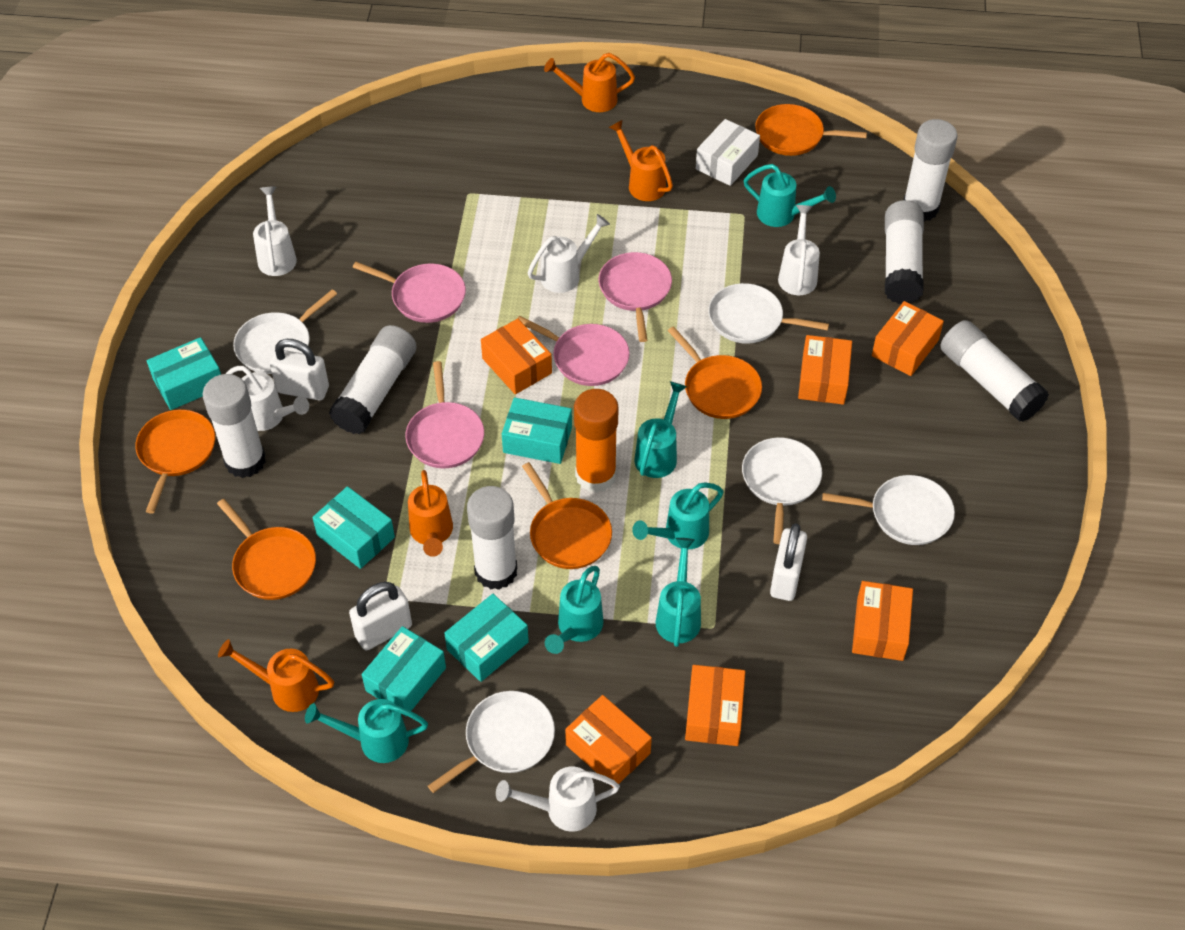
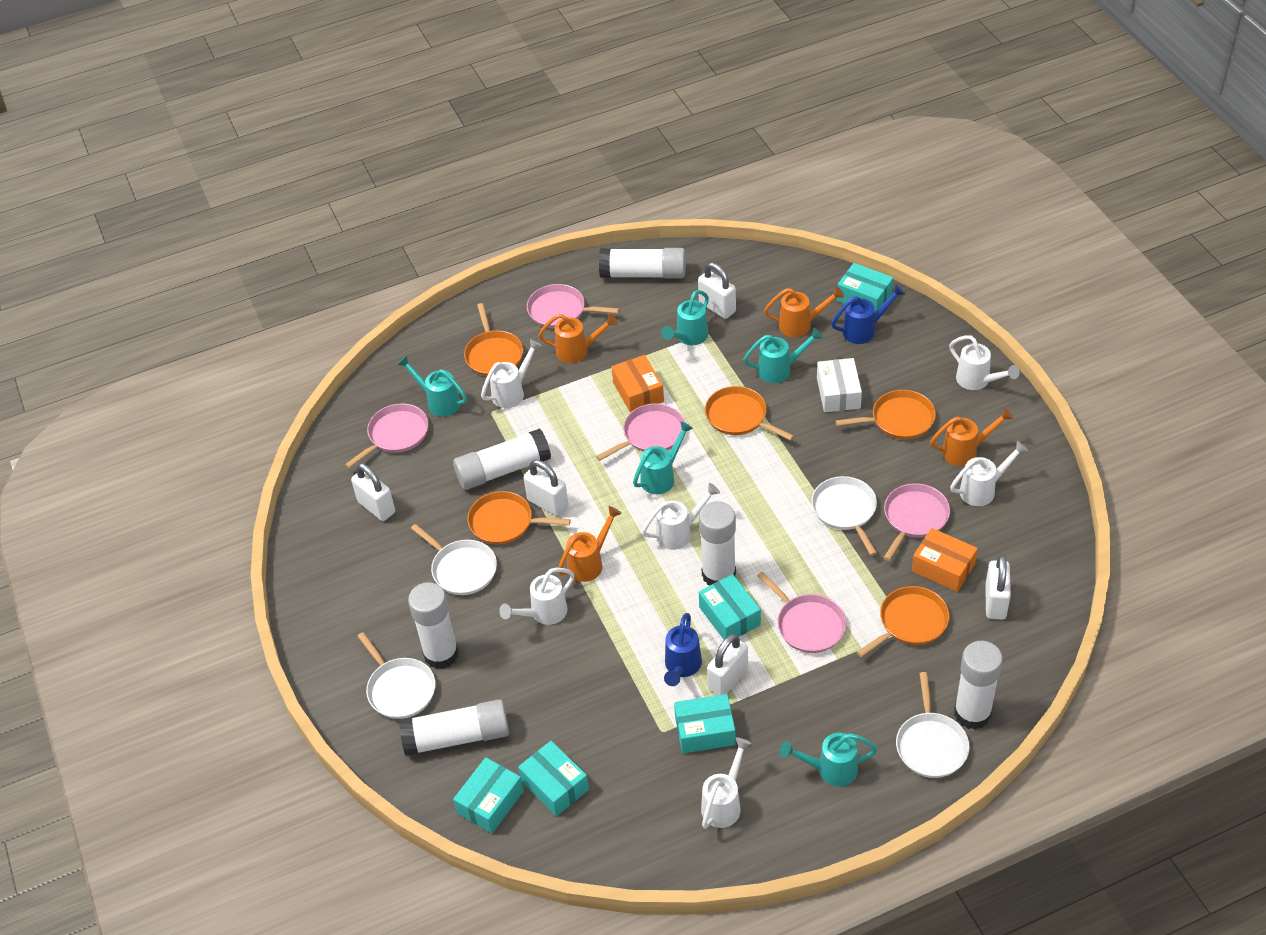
blue watering can: none = 0 -> [664,613,702,686] [831,284,905,344] = 2
orange box: [481,319,552,394] [565,695,652,787] [685,665,745,746] [798,335,852,405] [852,581,913,661] [872,301,944,376] = 6 -> [612,355,664,413] [912,528,978,592] = 2
orange glue stick: [574,389,618,493] = 1 -> none = 0
pink pan: [353,262,466,323] [405,361,484,468] [517,316,630,386] [599,252,672,342] = 4 -> [345,404,428,468] [527,284,619,328] [596,403,685,461] [757,572,846,653] [883,483,950,561] = 5
turquoise watering can: [305,699,428,763] [545,566,603,654] [632,482,723,549] [634,381,687,478] [656,538,701,647] [744,164,836,227] = 6 -> [397,355,467,417] [633,421,693,494] [661,290,709,345] [743,328,823,383] [780,733,878,786] = 5
white padlock: [270,339,329,400] [349,582,412,650] [770,523,807,601] = 3 -> [351,463,395,521] [524,460,568,516] [698,262,736,319] [707,633,748,695] [985,554,1011,619] = 5
white pan: [233,289,337,374] [428,691,555,793] [708,283,829,344] [742,437,822,544] [822,475,955,545] = 5 -> [357,632,436,719] [411,524,497,595] [811,476,877,556] [896,672,970,778] = 4
white watering can: [226,366,309,431] [253,186,297,276] [496,766,620,832] [528,214,610,293] [778,205,820,295] = 5 -> [481,339,542,408] [499,568,575,625] [642,483,720,550] [701,738,752,829] [949,335,1019,390] [950,441,1028,506] = 6

